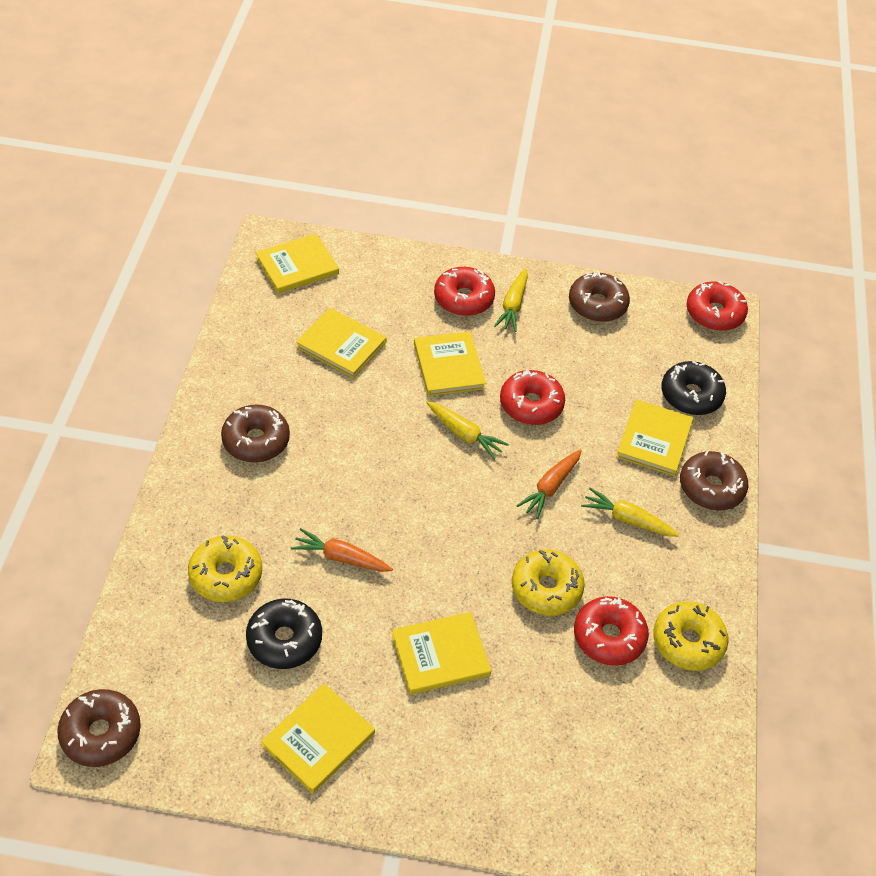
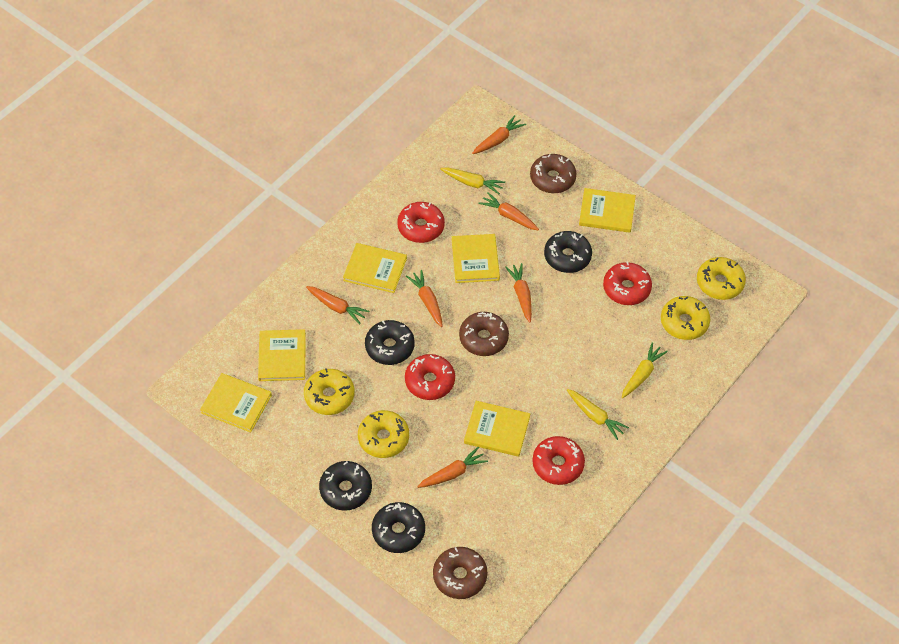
black donut: [246,599,322,669] [661,361,726,415] = 2 -> [319,461,372,511] [365,320,415,365] [372,502,425,553] [544,231,592,273] = 4
brown donut: [57,689,141,767] [221,405,290,463] [569,271,630,322] [680,451,748,511] = 4 -> [433,547,488,599] [459,312,509,356] [530,154,577,193] = 3
orange carrot: [291,528,393,572] [516,450,581,519] = 2 -> [306,286,369,324] [406,270,443,327] [417,447,488,488] [472,115,526,154] [478,192,539,230] [505,263,532,323] = 6
yellow donut: [188,535,262,602] [512,549,585,616] [653,601,728,671] = 3 -> [304,368,355,415] [358,410,409,458] [661,296,710,340] [697,257,746,300] = 4

